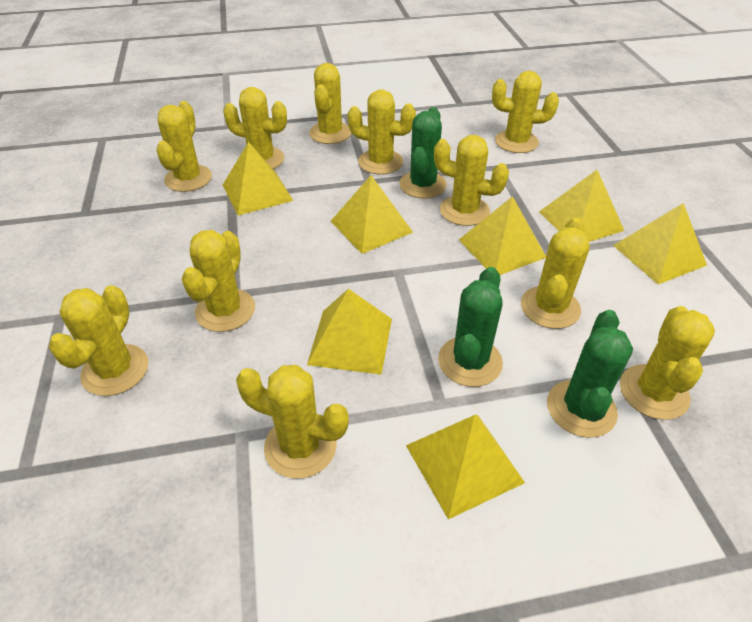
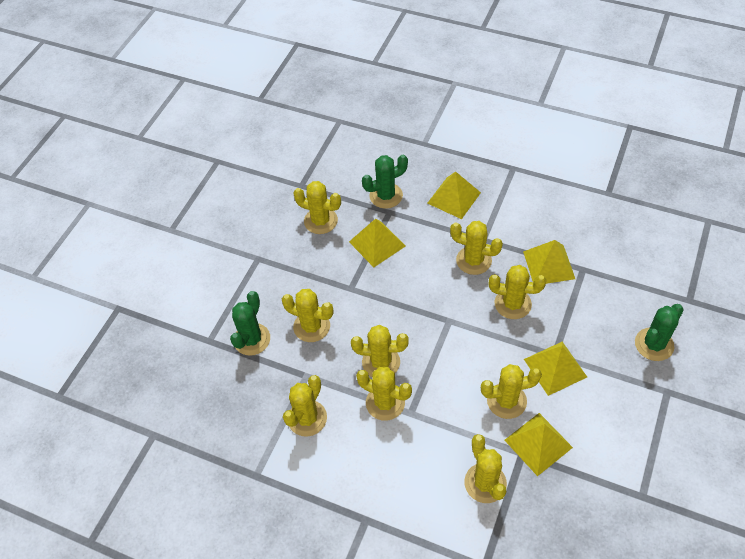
yellow cactus: [49,285,148,396] [156,101,212,192] [182,230,255,332] [223,87,287,169] [236,365,349,479] [309,63,351,144] [347,89,416,175] [434,135,509,226] [492,71,559,153] [521,218,590,329] [620,306,715,420] = 11 -> [282,289,334,342] [283,375,327,437] [293,181,341,234] [351,325,409,377] [356,367,412,421] [450,221,503,275] [464,434,507,503] [481,364,542,419] [489,265,546,319] = 9
yellow pyramid: [223,142,293,215] [307,289,392,375] [331,175,413,254] [406,415,525,519] [459,196,546,275] [539,170,624,242] [613,203,707,284] = 7 -> [349,218,405,267] [427,172,481,219] [505,413,573,476] [523,240,575,284] [524,342,587,396] = 5

